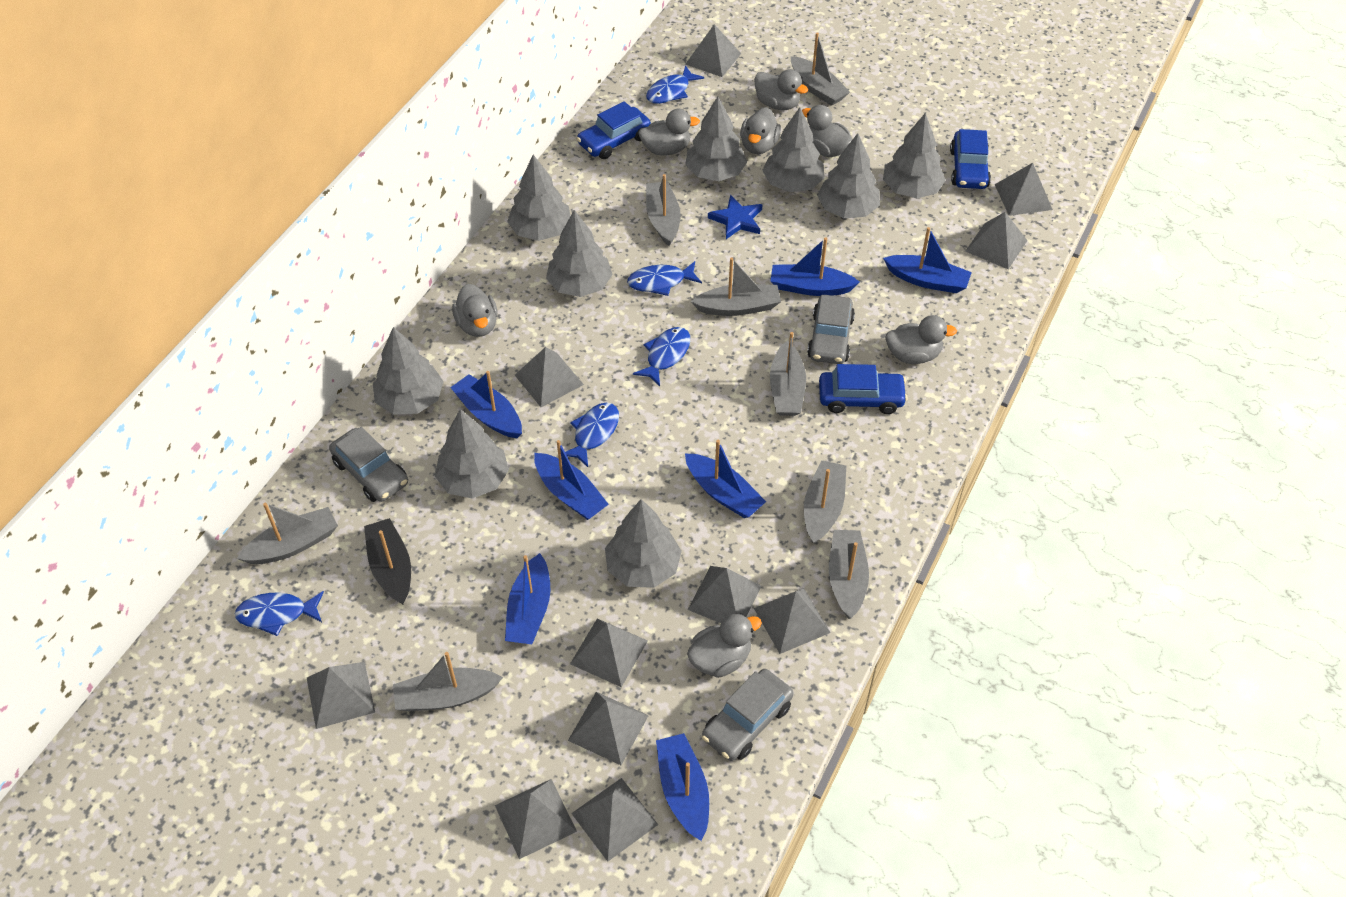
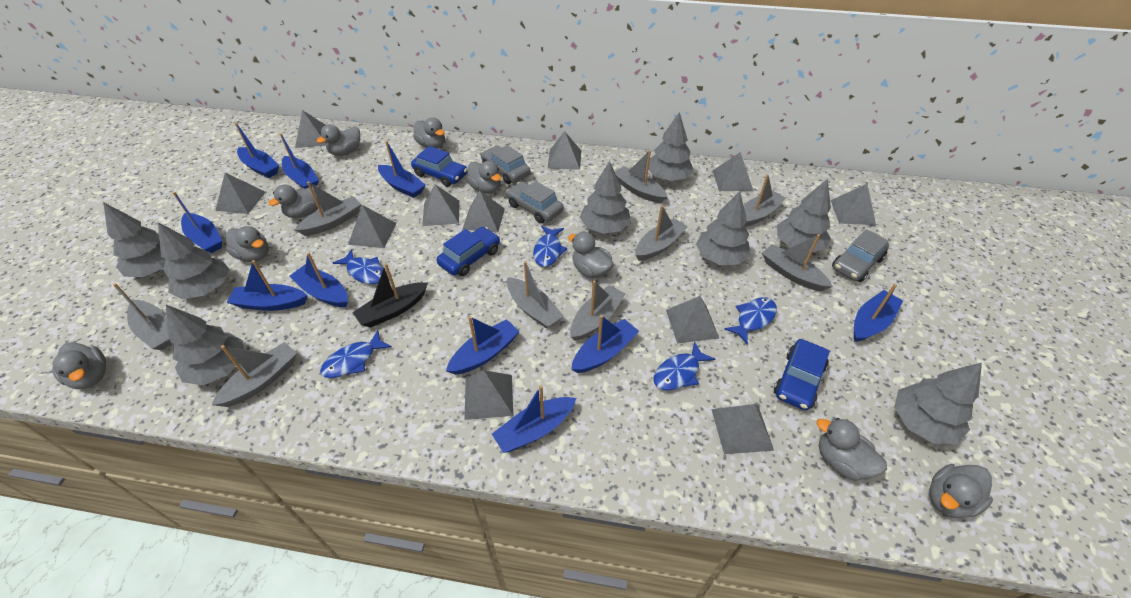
blue boat: [450,371,522,438] [505,553,550,644] [534,440,609,520] [656,733,709,841] [685,440,766,518] [771,238,860,296] [883,227,972,293] = 7 -> [173,192,222,253] [227,260,308,311] [235,123,279,178] [280,133,319,189] [290,252,348,307] [378,141,426,198] [446,316,520,375] [492,385,576,453] [571,315,639,373] [854,284,903,342] = 10
blue star: [708,195,762,239] = 1 -> none = 0
grey boat: [237,503,338,564] [393,652,503,711] [646,174,681,246] [691,257,781,316] [770,332,806,416] [791,32,850,106] [804,460,846,544] [829,530,869,619] = 8 -> [113,283,172,350] [212,342,297,407] [295,181,361,236] [507,261,563,329] [570,281,625,341] [615,150,667,203] [635,205,688,261] [744,174,786,227] [762,234,833,291] = 9
grey duck: [452,284,498,337] [638,109,700,156] [687,613,762,678] [740,107,781,154] [754,69,808,110] [802,105,852,157] [885,315,957,364] = 7 -> [52,342,106,389] [226,226,269,262] [269,184,320,218] [316,124,360,156] [413,118,445,148] [467,161,501,194] [568,232,614,278] [817,418,887,481] [929,464,993,518] = 9
grey tree: [373,327,444,415] [435,409,509,499] [507,155,571,241] [546,210,613,297] [605,499,682,588] [685,97,747,181] [762,107,825,192] [817,133,880,218] [883,113,946,198] = 9 -> [103,202,166,277] [158,222,229,299] [166,305,243,385] [580,161,631,234] [648,112,694,181] [696,191,751,265] [777,179,831,253] [894,363,982,444] = 8

